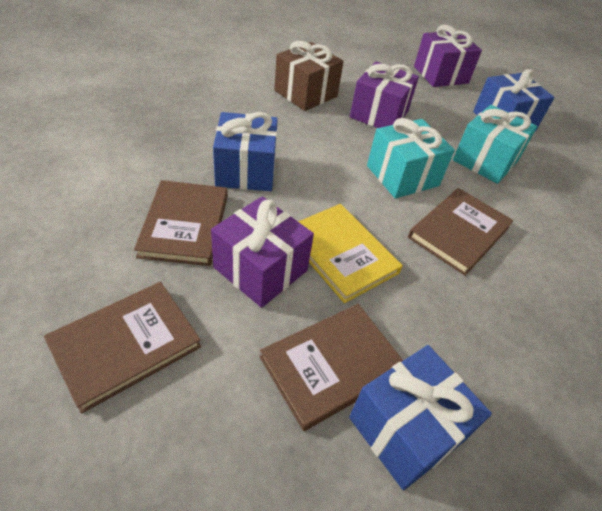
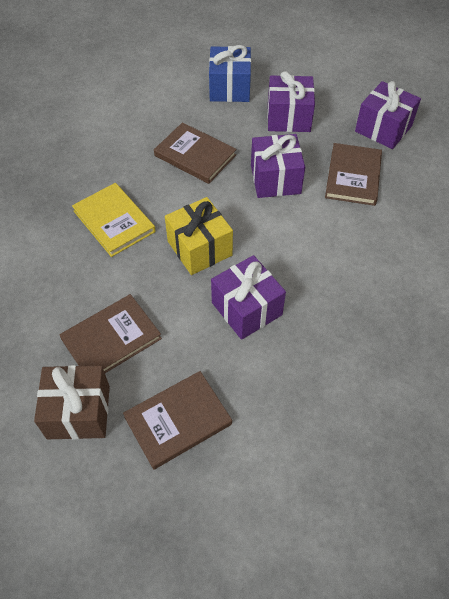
blue gift: [213,112,278,191] [349,345,492,490] [473,69,555,131] = 3 -> [209,45,251,102] = 1
purple gift: [211,196,314,308] [350,61,419,128] [414,25,482,87] = 3 -> [211,255,286,340] [251,134,305,198] [267,71,315,132] [355,81,421,149] = 4
turquoise gift: [367,118,455,199] [453,105,537,184] = 2 -> none = 0
yellow gift: none = 0 -> [165,197,233,275] = 1

